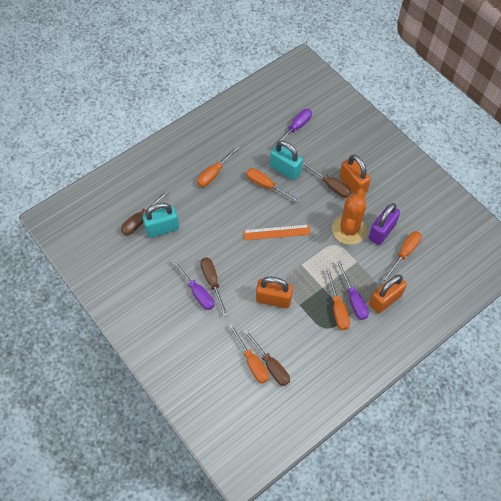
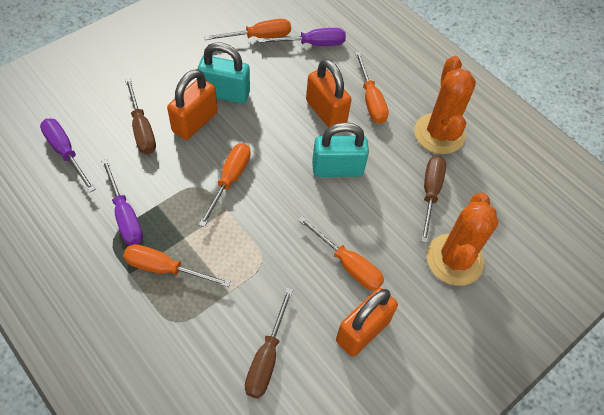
brown screwdriver: [121,191,169,235] [200,257,228,317] [243,329,290,386] [302,161,351,198] = 4 -> [125,78,156,154] [245,288,293,398] [421,156,446,243] = 3
orange cactus: [332,189,367,245] = 1 -> [414,56,476,154] [427,193,498,286] = 2
orange ruler: [243,224,311,240] = 1 -> none = 0
purple padlock: [368,203,400,245] = 1 -> none = 0

